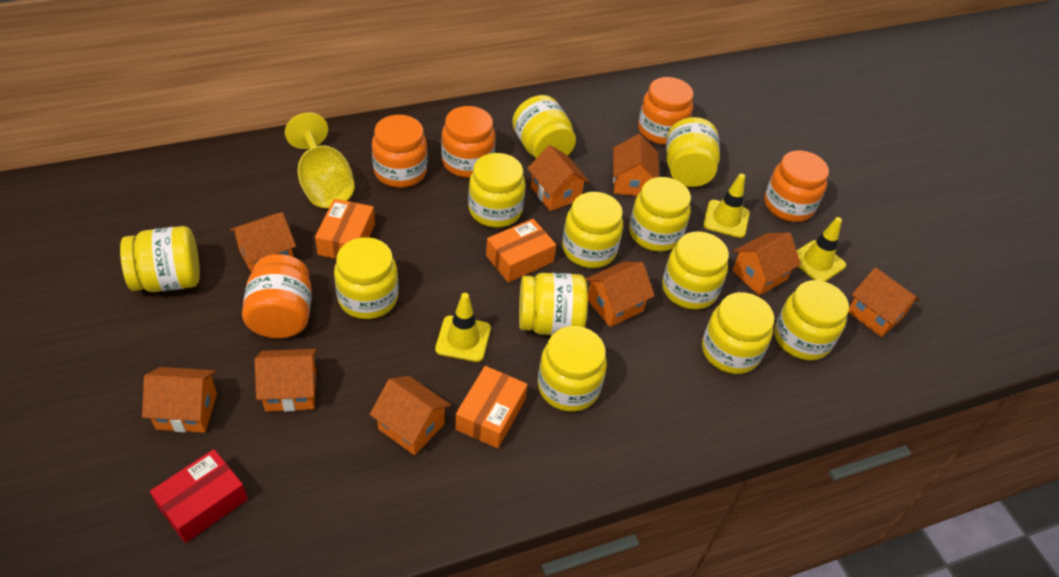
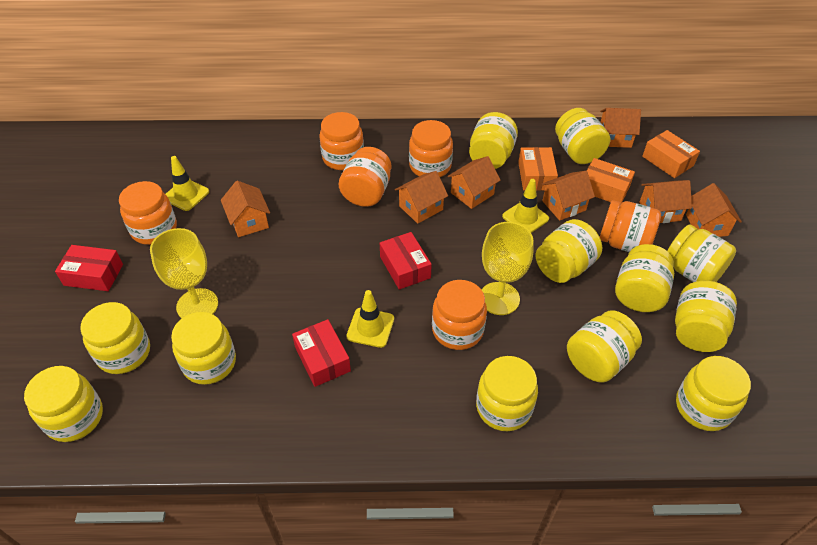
orange house: [142,367,217,433] [230,212,296,273] [254,349,317,412] [370,376,451,455] [527,145,590,211] [586,262,654,327] [613,134,659,196] [732,232,801,295] [849,267,920,337] = 9 -> [221,181,270,237] [395,171,448,224] [447,156,500,209] [541,171,595,221] [600,108,641,148] [639,180,692,223] [686,183,742,237] = 7
orange jar: [242,254,312,338] [372,115,427,188] [441,106,495,178] [638,77,693,145] [764,150,829,222] = 5 -> [119,181,177,245] [319,112,364,170] [339,147,391,207] [409,120,453,177] [432,280,487,350] [600,200,661,252] = 6
red box: [150,449,248,543] = 1 -> [55,245,123,291] [292,319,351,387] [380,232,432,290] = 3
yellow goblet: [285,112,355,208] = 1 -> [150,228,218,319] [482,222,534,315] = 2

